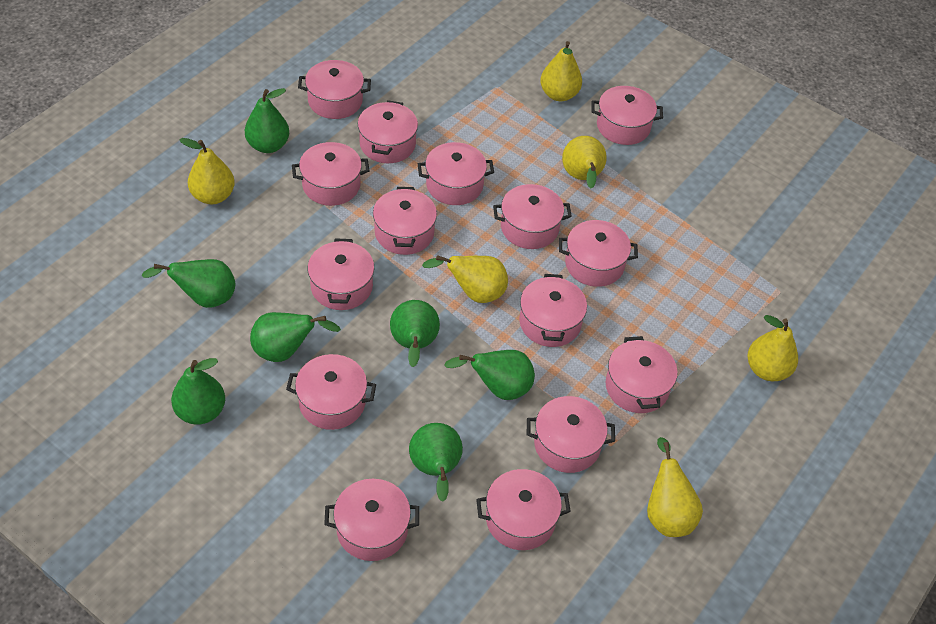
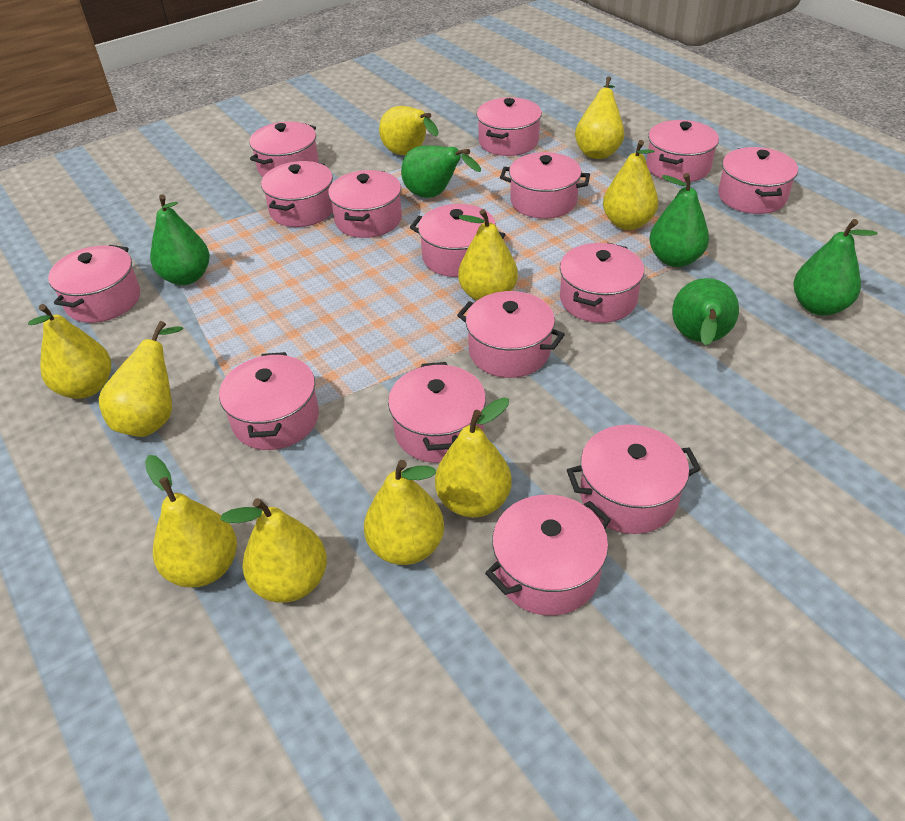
green pear: [142,259,235,308] [171,358,225,425] [245,88,289,153] [250,312,341,362] [390,300,440,367] [409,423,463,502] [444,350,535,400] = 7 -> [150,194,210,285] [401,145,481,198] [649,173,709,267] [672,278,739,345] [793,219,878,316] = 5
yellow pear: [179,138,235,204] [422,255,508,303] [540,41,582,101] [562,136,607,188] [647,437,703,537] [747,315,798,381] = 6 -> [28,304,111,399] [99,321,183,437] [145,455,237,588] [220,498,327,602] [364,460,444,565] [379,106,439,155] [435,397,512,518] [458,209,518,301] [575,76,625,159] [603,140,658,230] = 10

